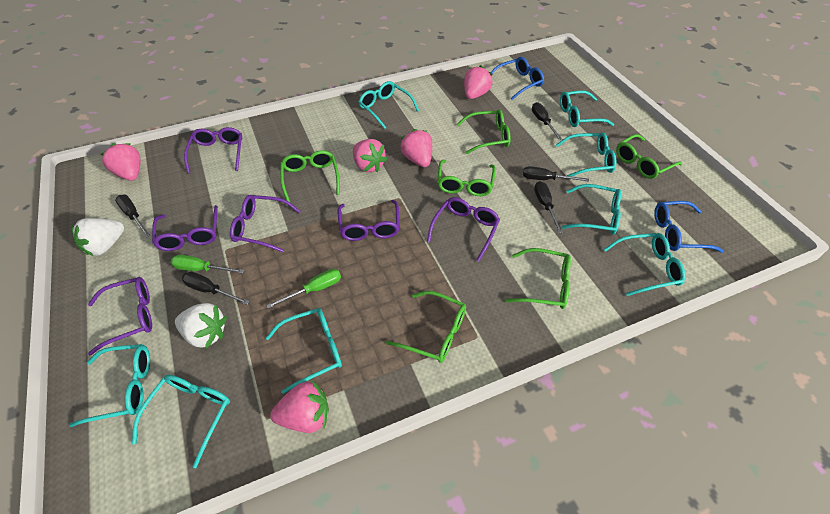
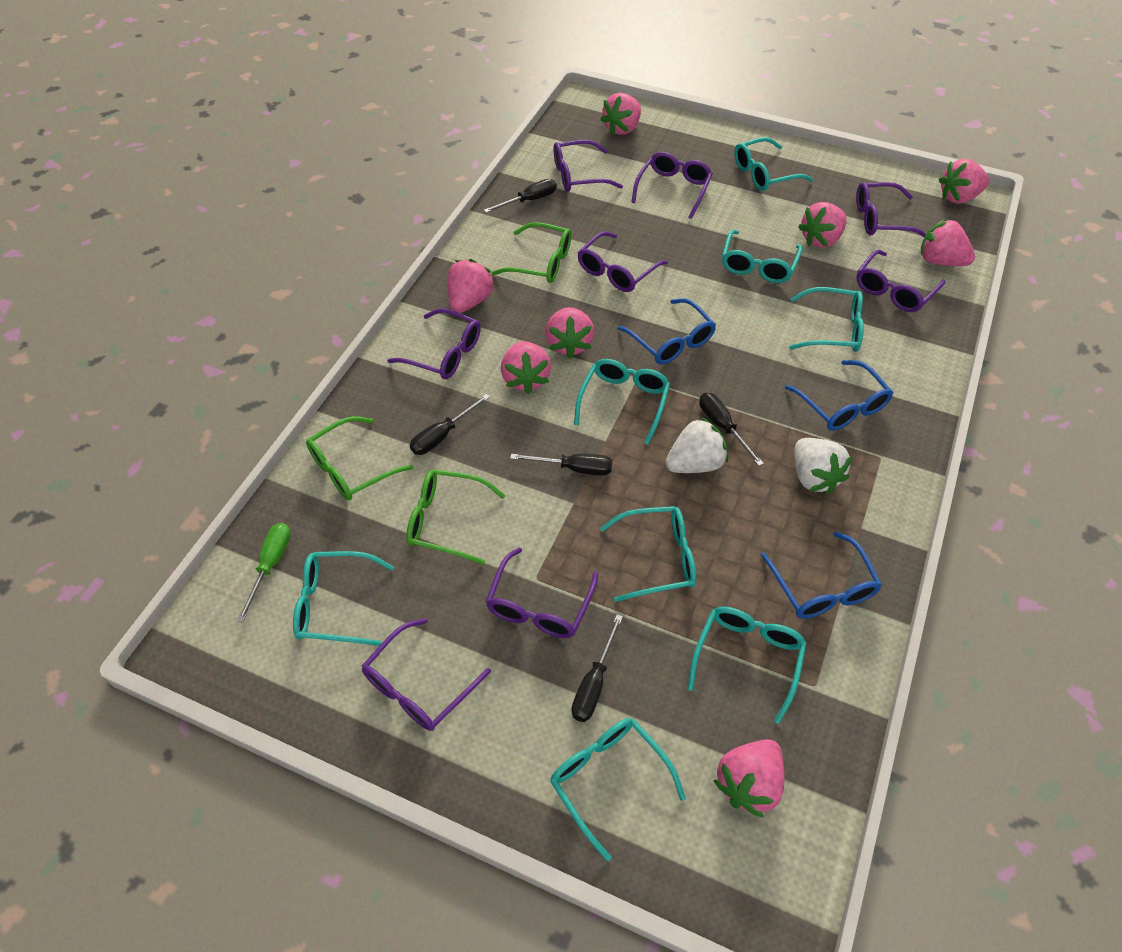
blue glasses: [491,57,544,100] [654,201,724,253] = 2 -> [617,298,716,365] [761,532,882,619] [785,360,894,431] = 3
green glasses: [280,150,340,202] [386,291,466,363] [437,160,496,196] [457,109,511,154] [506,248,571,309] [616,134,682,179] = 6 -> [306,416,414,500] [406,469,505,565] [492,222,572,283] = 3
green screwdriver: [170,255,244,274] [266,269,341,309] = 2 -> [237,523,291,622] = 1
pink strawberry: [100,143,141,181] [270,380,329,433] [353,139,387,172] [400,129,432,167] [464,65,493,99] = 5 -> [448,259,495,313] [501,341,551,394] [545,307,594,359] [600,93,641,135] [713,739,784,818] [798,202,847,248] [921,218,975,266] [939,159,989,204] = 8
purple glasses: [88,277,152,355] [152,205,218,251] [184,127,242,173] [230,195,300,252] [338,200,400,241] [427,197,500,262] = 6 -> [362,618,491,731] [387,308,481,379] [486,547,598,638] [554,140,623,192] [577,231,668,292] [632,152,713,219] [856,182,926,237] [856,249,945,312] = 8

